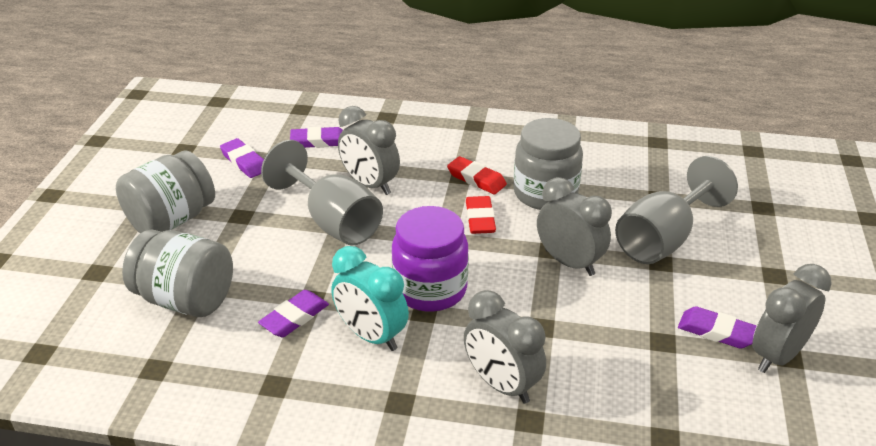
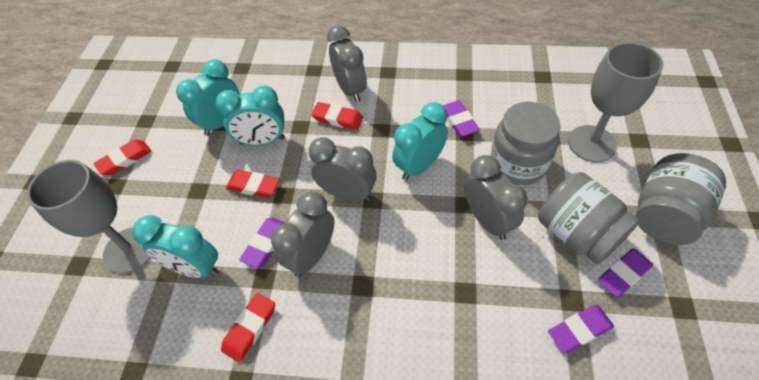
purple jar: [392,206,469,312] = 1 -> none = 0
red eraser: [447,156,507,194] [466,196,496,234] = 2 -> [93,140,151,176] [221,293,275,362] [226,170,280,198] [311,102,363,130] = 4
turquoise clock: [331,246,409,351] = 1 -> [132,215,219,278] [176,59,239,136] [215,86,285,146] [392,102,448,180] = 4

